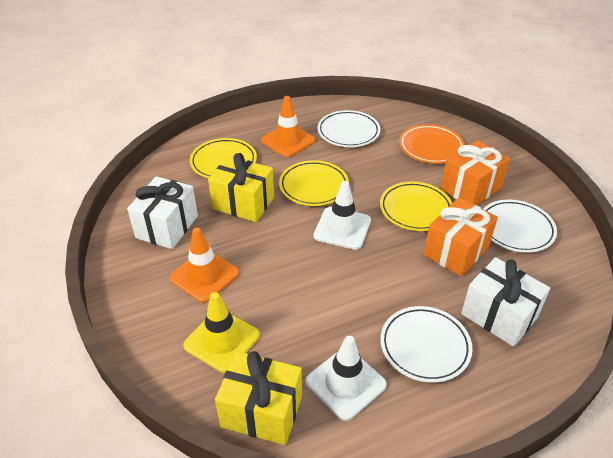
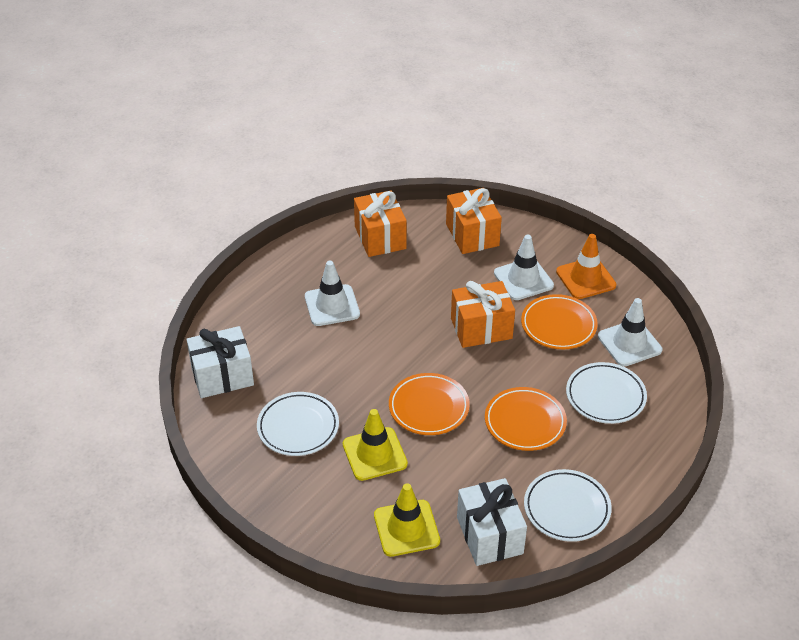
orange gift: [424,198,498,276] [441,140,510,205] = 2 -> [354,190,407,257] [446,188,502,254] [451,281,515,348] = 3
orange plate: [399,124,465,164] = 1 -> [389,373,470,435] [485,387,567,451] [521,294,598,349] = 3
orange traffic cone: [169,228,239,303] [261,96,315,157] = 2 -> [556,234,616,299] = 1
white traffic cone: [306,336,387,421] [314,181,371,250] = 2 -> [305,261,360,326] [494,234,554,300] [598,298,662,367] = 3
yellow gift: [208,153,274,222] [215,351,302,445] = 2 -> none = 0
yellow plate: [190,138,257,178] [279,160,349,206] [380,182,452,231] = 3 -> none = 0
yellow traffic cone: [183,292,260,373] = 1 -> [343,409,408,481] [374,483,440,557] = 2

